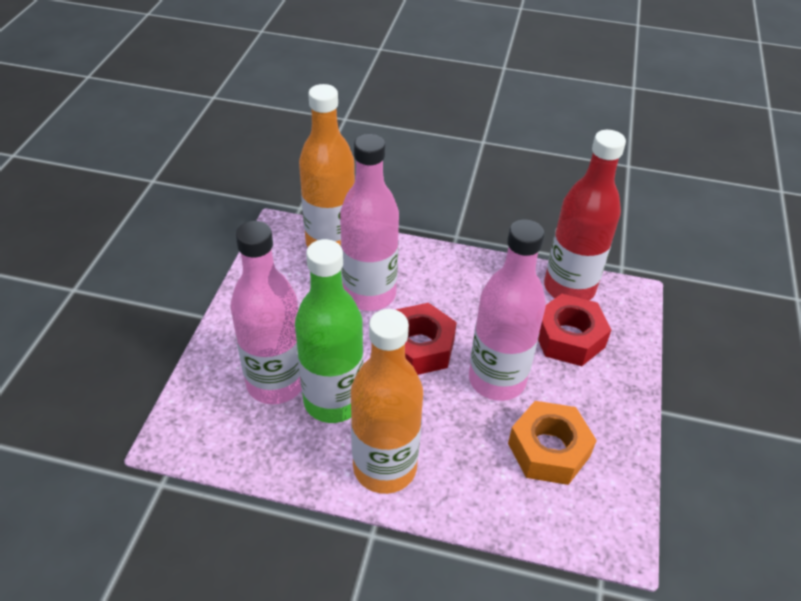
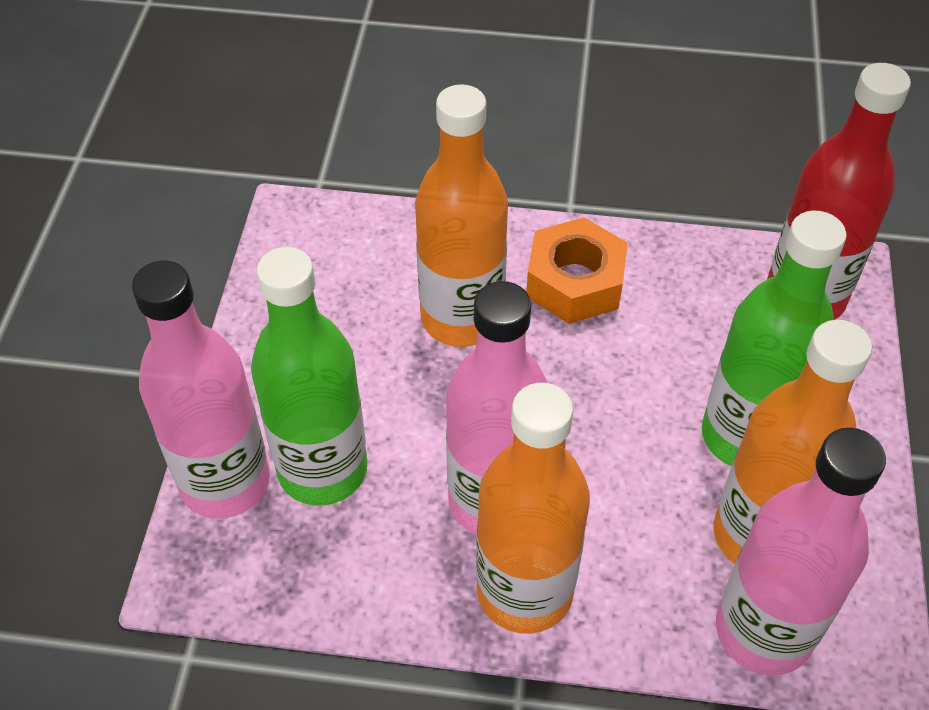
green bottle: [295,239,364,423] = 1 -> [251,247,367,506] [702,211,847,466] = 2
orange bottle: [299,84,355,247] [351,309,423,494] = 2 -> [415,84,508,347] [476,383,590,634] [713,320,872,564] = 3
red nut: [396,303,457,375] [538,294,611,366] = 2 -> none = 0

